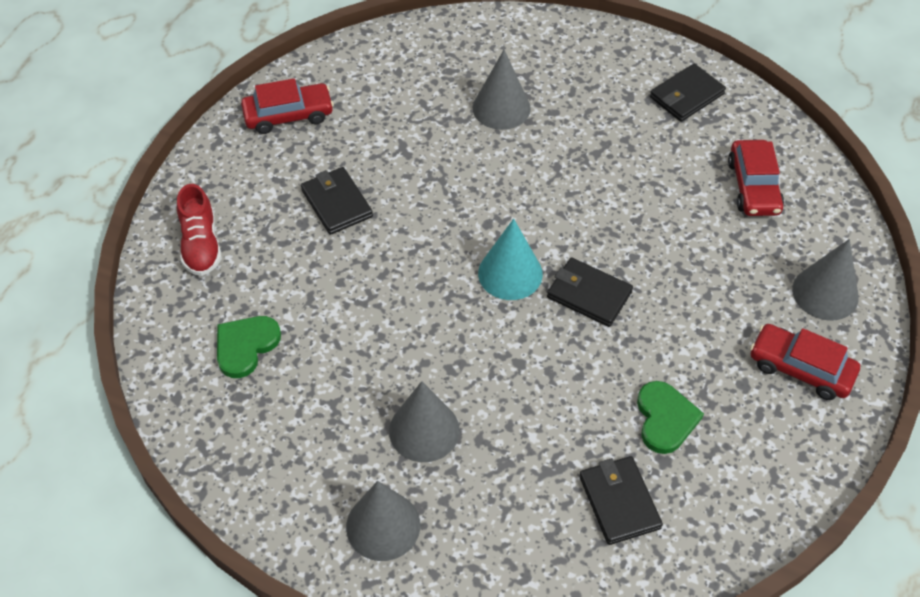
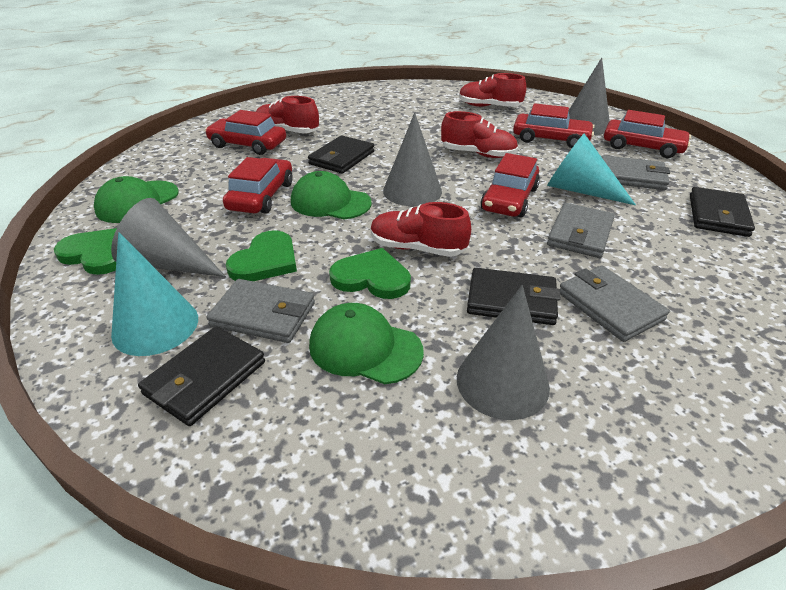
green cap: none = 0 -> [94,176,178,223] [291,171,371,219] [309,303,424,384] = 3
green heart: [217,316,281,378] [637,381,704,454] = 2 -> [54,228,117,275] [226,230,297,281] [329,248,411,299] = 3
grey wallet: none = 0 -> [206,279,315,343] [547,203,615,258] [560,266,670,342] [601,155,670,190] = 4
red car: [241,79,334,134] [728,140,784,216] [750,324,860,400] = 3 -> [205,110,286,155] [223,157,293,214] [481,153,540,218] [513,103,595,148] [604,110,691,158] = 5
red shoe: [177,184,222,276] = 1 -> [256,96,319,133] [371,202,471,257] [441,111,518,158] [459,73,526,107] = 4
turquoise cone: [478,219,543,300] = 1 -> [111,232,198,356] [547,134,636,205] = 2

